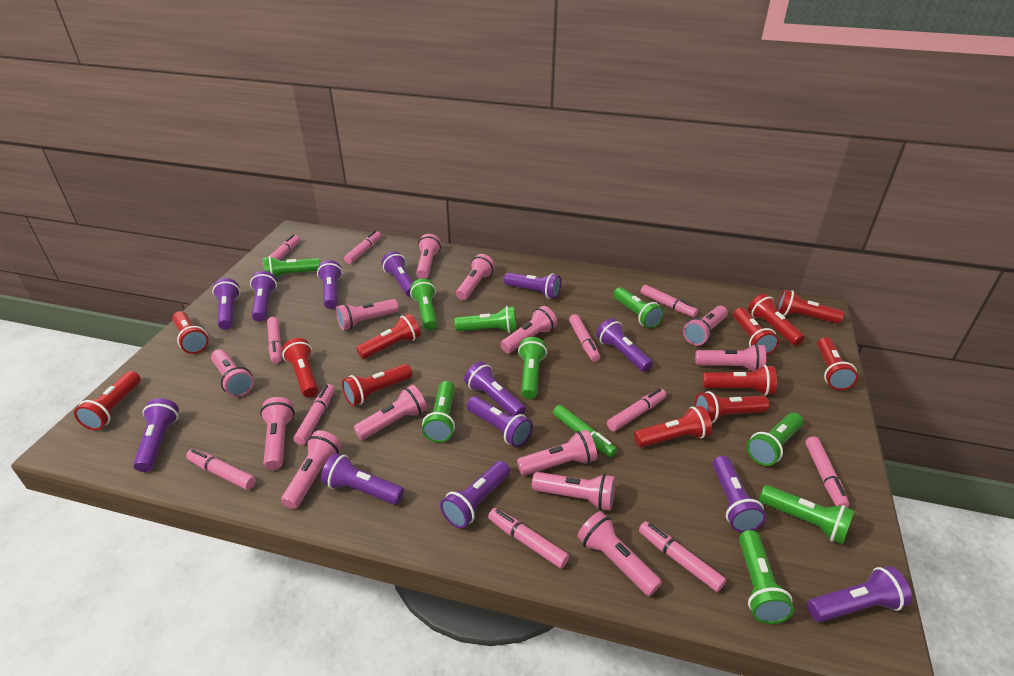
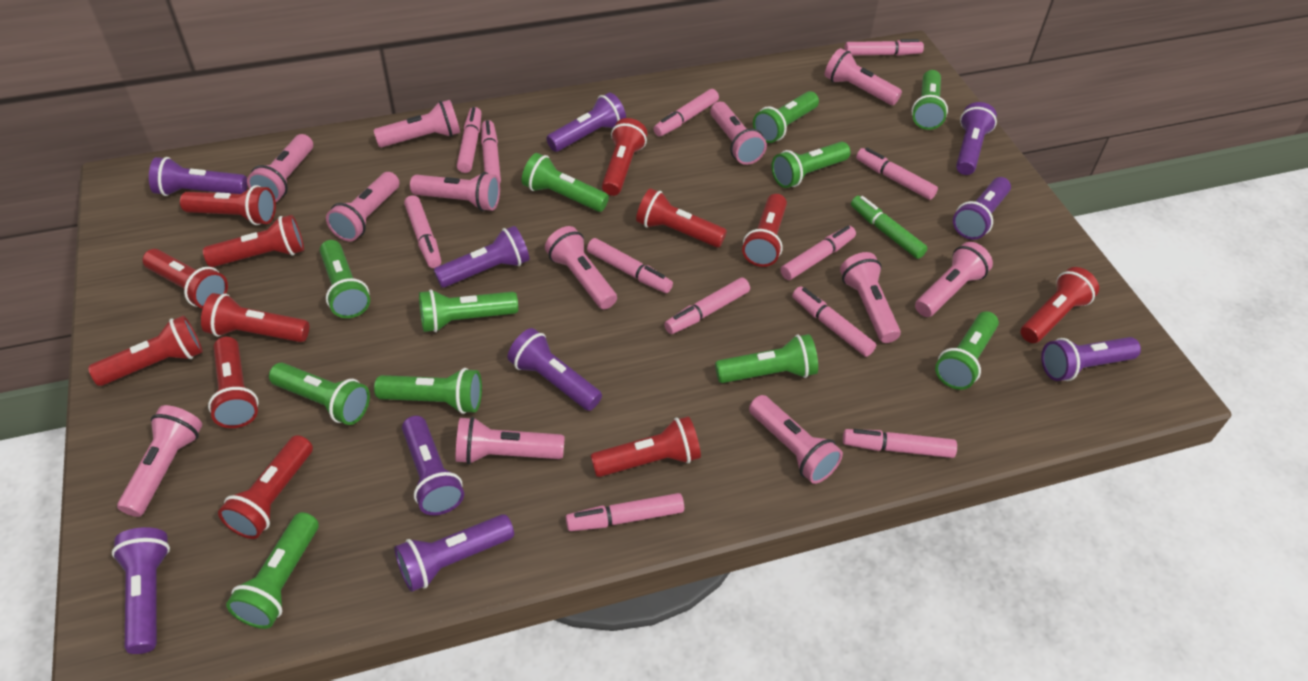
green flashlight: [263,256,320,278] [410,279,437,330] [422,381,455,443] [455,306,516,333] [518,337,547,399] [613,287,664,329] [739,530,794,624] [747,412,803,466] [759,485,854,544] = 9 -> [226,512,319,629] [269,363,370,425] [320,240,370,318] [374,368,482,414] [419,289,518,332] [522,153,609,212] [715,334,818,383] [753,91,819,143] [771,142,851,188] [911,70,948,130] [935,311,999,390] = 11
pink flashlight: [211,349,254,397] [260,397,295,470] [281,430,342,509] [336,299,399,330] [353,385,427,440] [416,234,441,279] [456,254,495,300] [500,306,557,353] [517,430,597,476] [532,472,615,511] [577,511,662,596] [683,306,728,346] [695,344,766,372] = 13 -> [117,405,202,517] [247,134,313,202] [326,172,399,242] [373,100,460,147] [410,172,500,211] [455,417,564,464] [545,226,617,309] [710,102,767,165] [749,395,843,484] [825,48,902,105] [840,252,901,343] [915,242,993,317] = 12
pink marker: [186,449,256,490] [262,234,300,267] [267,317,282,364] [293,384,335,445] [344,231,381,264] [488,508,569,568] [569,314,600,362] [607,388,666,431] [639,521,726,592] [640,285,698,317] [805,437,849,508] = 11 -> [404,195,441,268] [457,107,481,173] [481,120,501,183] [566,493,684,531] [587,238,673,293] [653,89,719,136] [664,277,750,334] [780,226,856,280] [792,287,876,357] [843,429,957,458] [844,39,924,56] [856,148,938,200] = 12
purple flashlight: [133,398,179,472] [212,278,240,330] [250,271,277,322] [317,260,343,309] [321,453,404,505] [382,251,413,297] [440,461,510,528] [464,361,526,416] [467,396,533,447] [504,272,561,299] [596,318,653,372] [713,456,766,532] [807,566,912,622] = 13 -> [112,527,170,654] [149,157,247,196] [394,514,514,592] [402,416,464,515] [434,226,529,288] [507,328,602,411] [546,92,626,152] [953,177,1011,240] [956,102,997,175] [1041,337,1141,381] = 10

